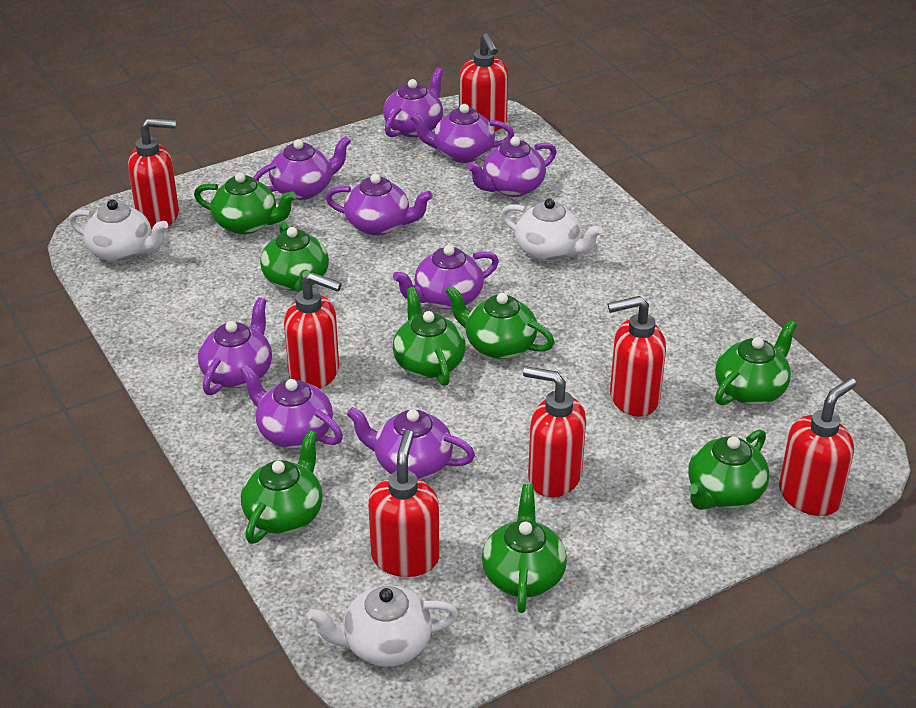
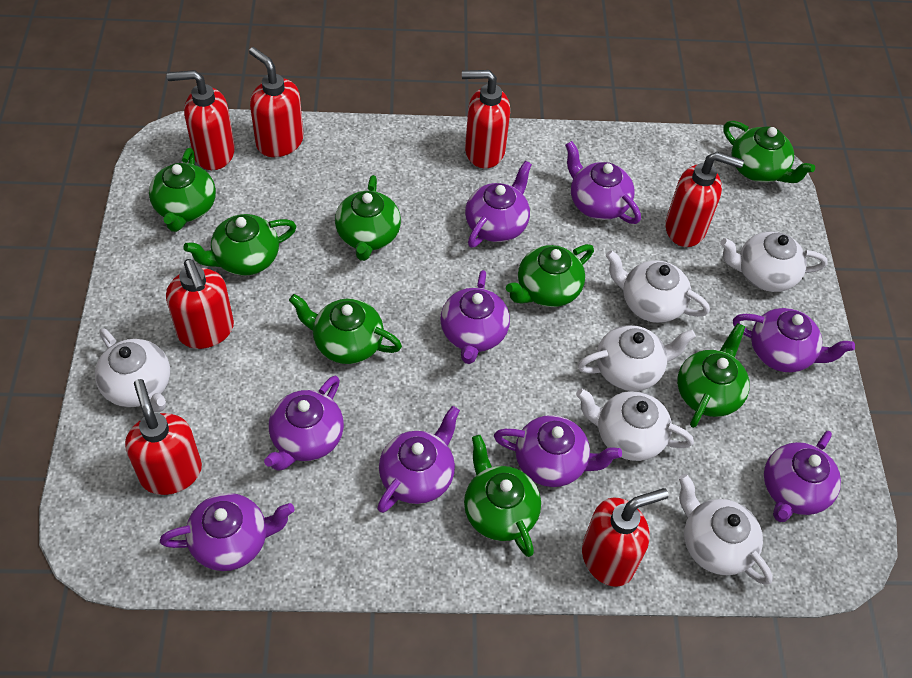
white teapot: [69,200,168,262] [308,585,459,667] [501,198,603,261] = 3 -> [95,328,170,412] [576,388,694,461] [578,325,696,391] [606,250,710,323] [679,474,773,585] [720,231,827,292] = 6

